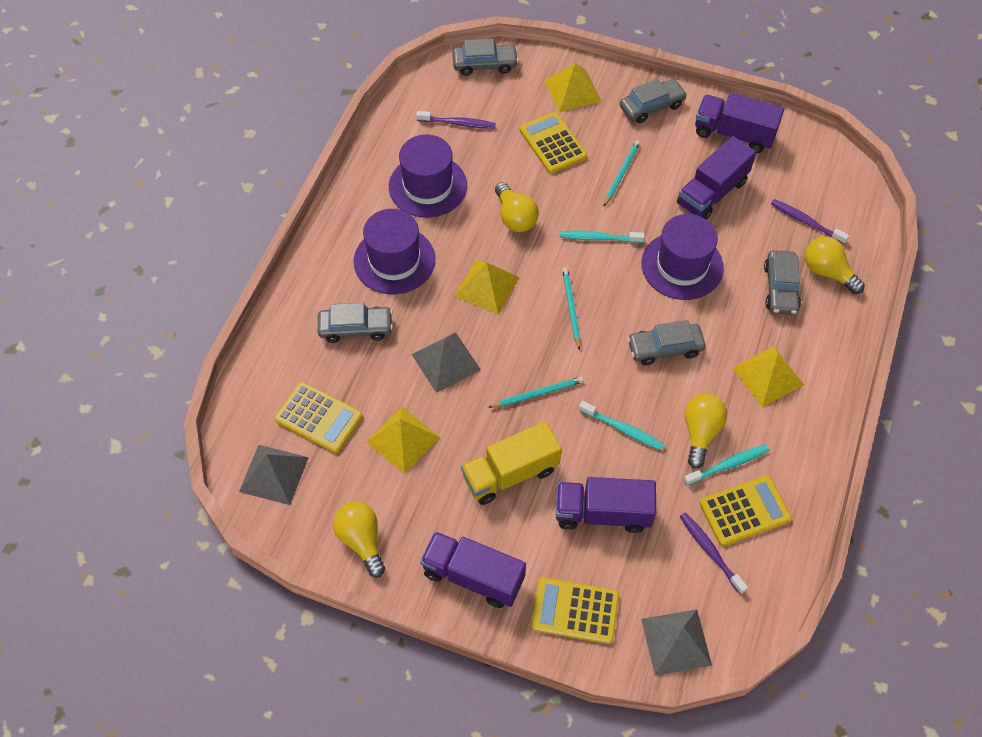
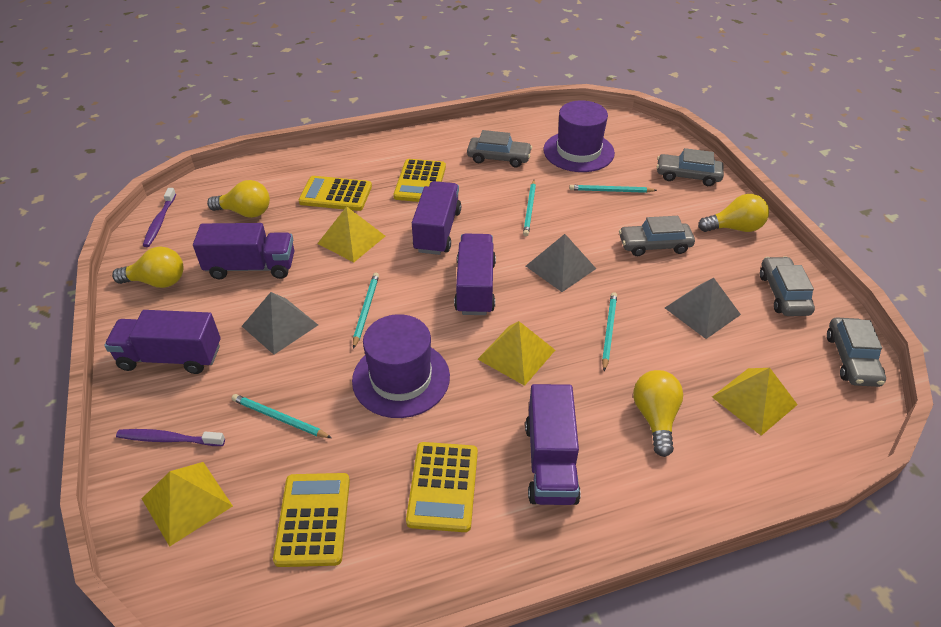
purple hat: [354,209,435,295] [389,134,467,218] [641,214,724,300] = 3 -> [352,314,450,418] [543,100,615,172] = 2
purple toothbrush: [416,111,496,129] [680,512,748,594] [771,199,849,244] = 3 -> [116,429,225,446] [143,188,176,247] = 2
purple truck: [420,531,526,608] [556,477,656,533] [677,136,756,220] [695,93,784,153] = 4 -> [104,310,221,374] [193,223,295,280] [412,181,461,255] [454,234,496,315] [525,384,581,505] = 5
turquoise pencil: [488,376,584,408] [562,267,581,350] [604,141,640,206] = 3 -> [232,394,331,438] [353,273,379,349] [523,180,536,236] [569,185,657,193] [602,292,617,371] = 5
turquoise toothbrush: [559,231,645,243] [579,401,665,450] [684,444,769,486] = 3 -> none = 0
yellow truck: [461,421,562,505] = 1 -> none = 0

